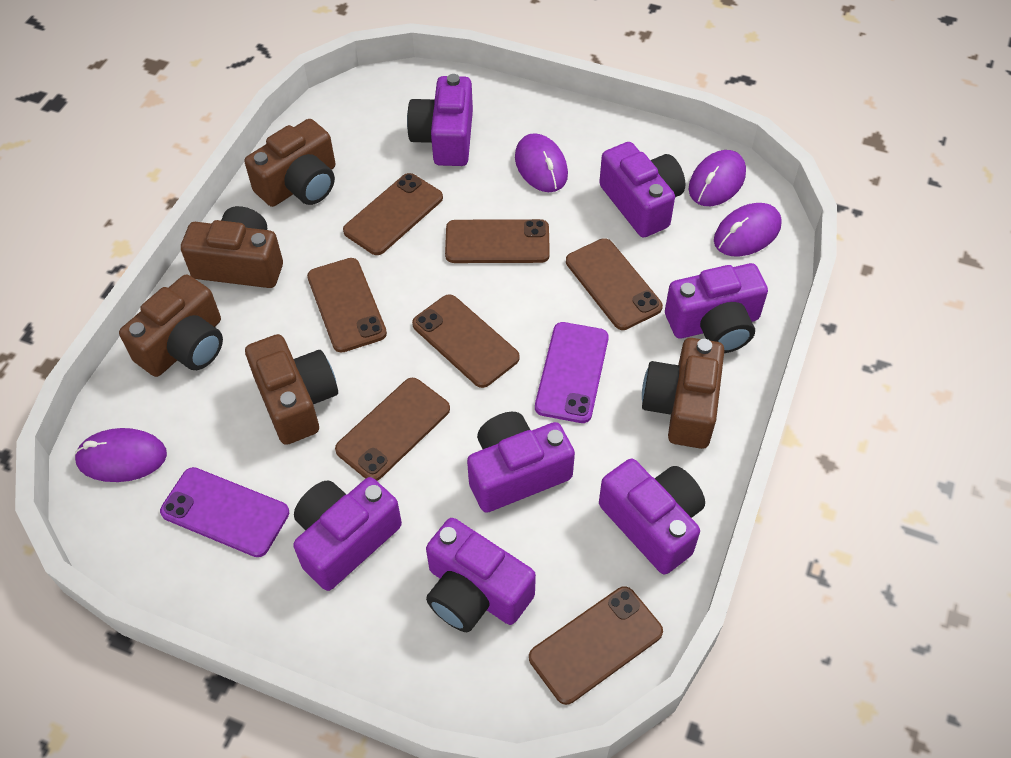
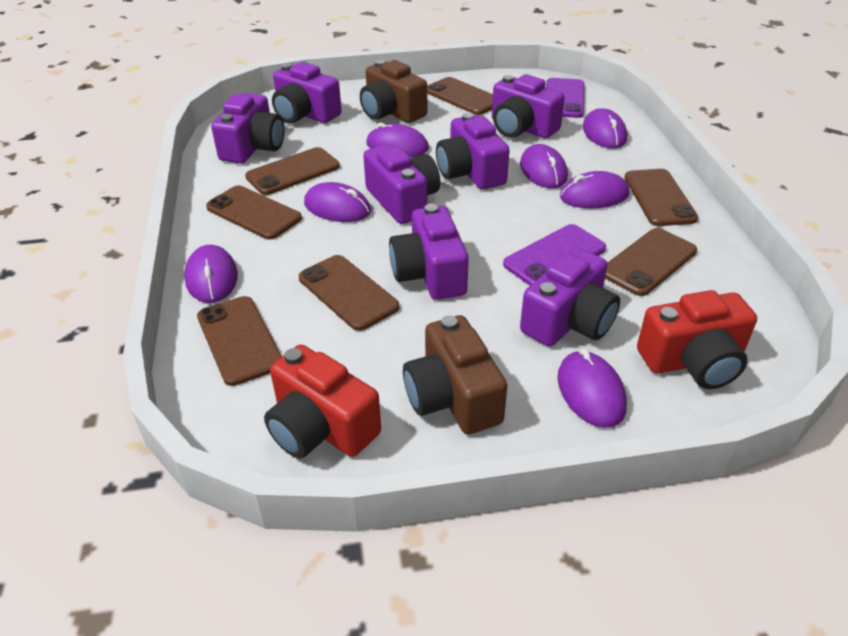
brown camera: [119,274,223,377] [181,206,283,288] [245,119,335,207] [245,334,338,445] [642,338,725,449] = 5 -> [360,60,427,123] [403,315,507,434] = 2
purple mouse: [74,428,167,482] [515,133,568,192] [689,150,746,206] [714,203,782,257] = 4 -> [184,245,238,303] [304,182,371,222] [366,122,429,157] [520,144,568,188] [557,349,627,428] [560,171,630,209] [583,108,627,149] = 7
red camera: none = 0 -> [264,345,381,459] [637,290,757,389] = 2

